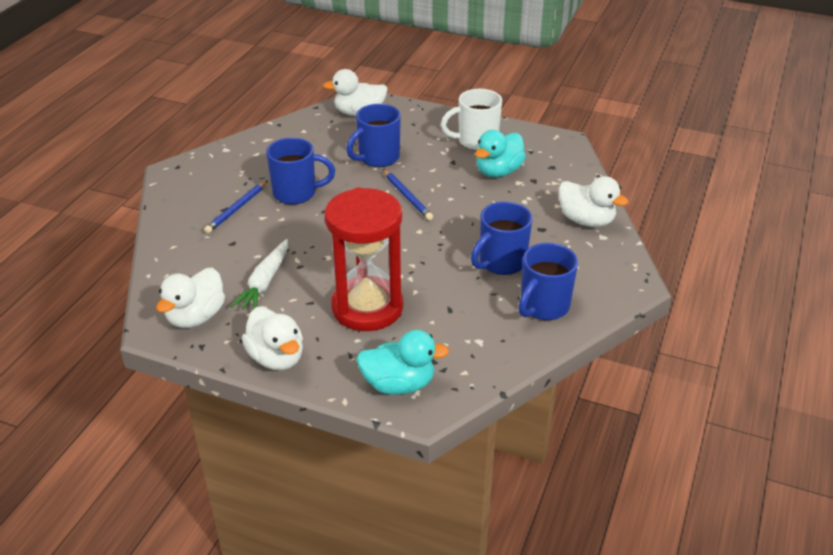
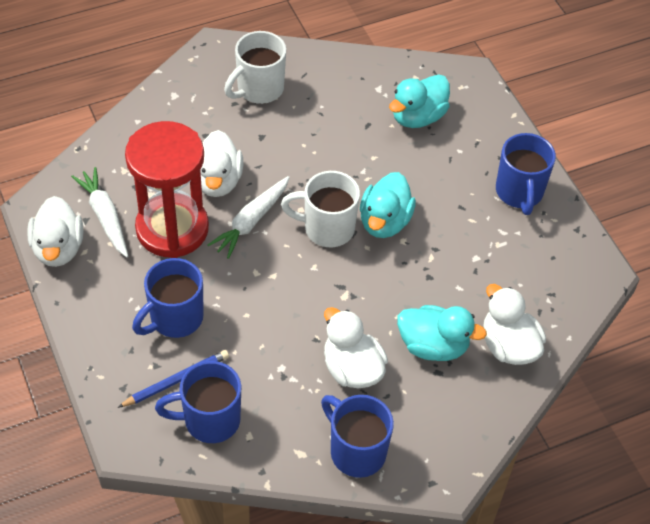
blue pencil: [204,180,268,233] [383,169,433,220] = 2 -> [118,350,229,408] = 1
turquoise duck: [356,330,449,395] [475,130,526,177] = 2 -> [360,172,416,238] [389,74,450,128] [397,305,487,361] = 3
white carrot: [231,239,288,310] = 1 -> [71,167,128,258] [208,176,290,259] = 2
white mug: [441,89,502,150] = 1 -> [224,31,286,104] [281,171,360,247] = 2

